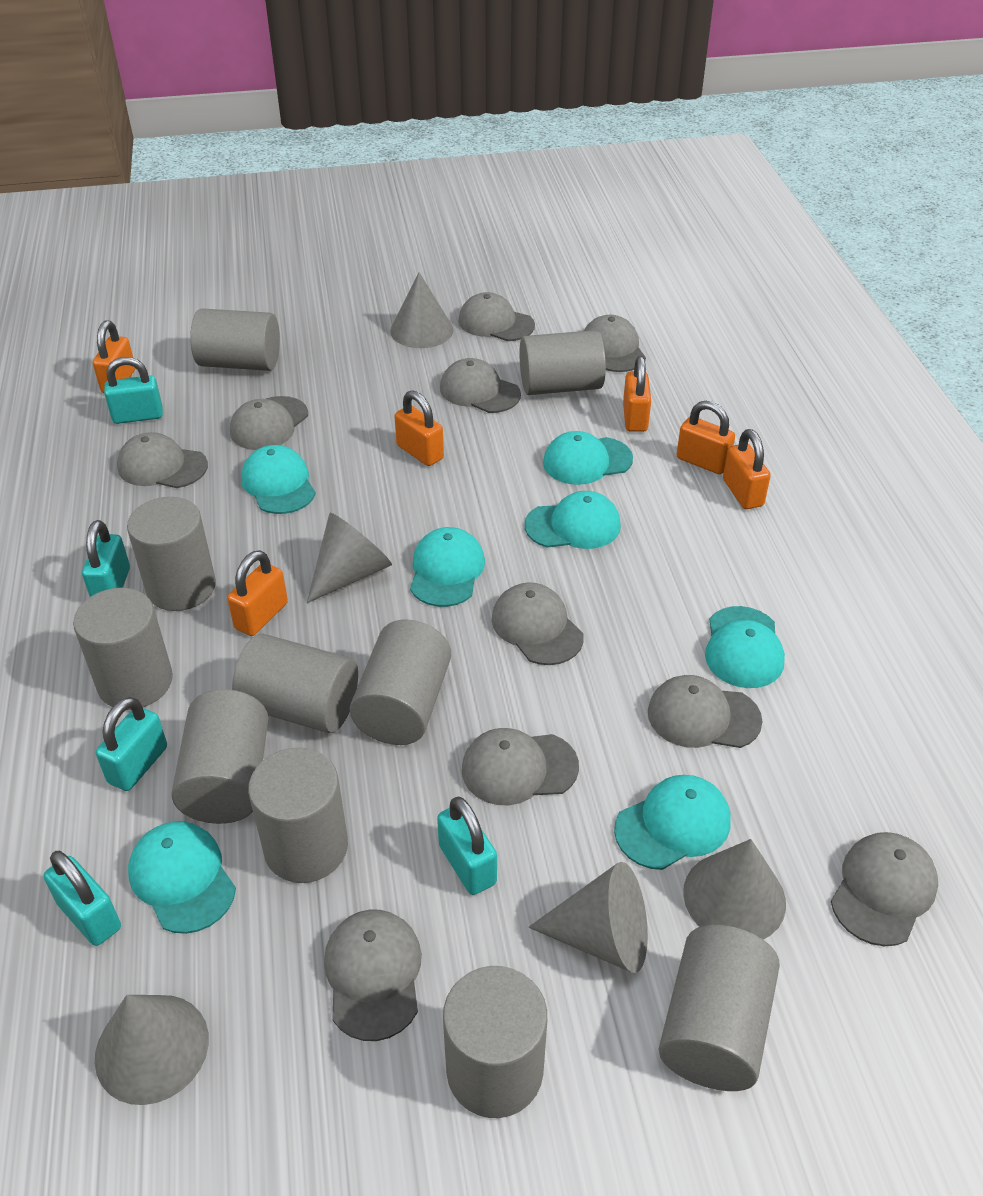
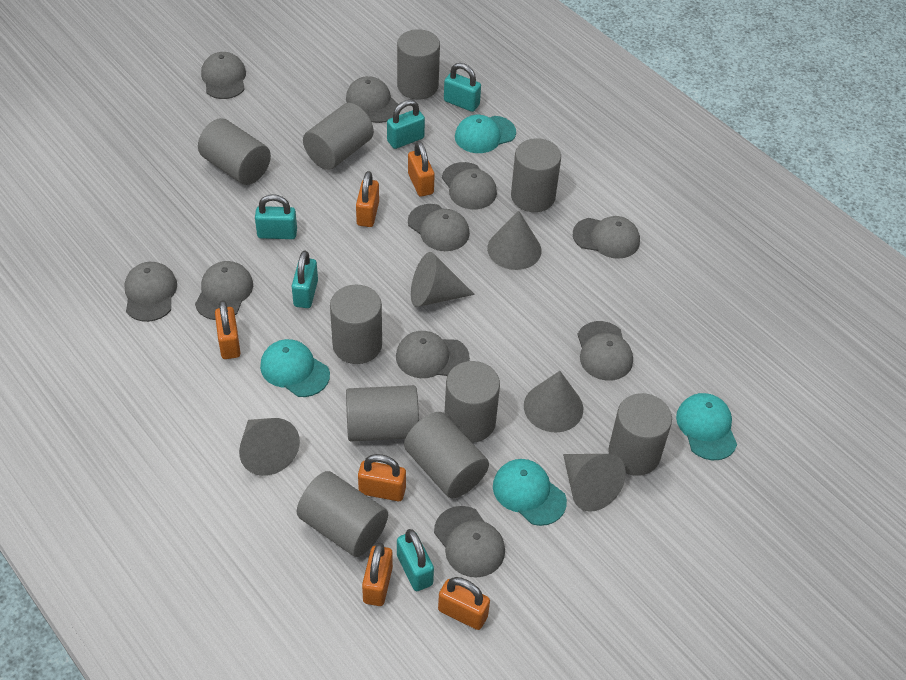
turquoise cap: [128,821,236,934] [241,445,316,514] [410,527,485,607] [525,491,621,549] [543,431,633,485] [614,775,730,870] [705,606,785,688] = 7 -> [260,339,330,397] [455,115,516,153] [493,459,567,526] [676,393,737,460] = 4

